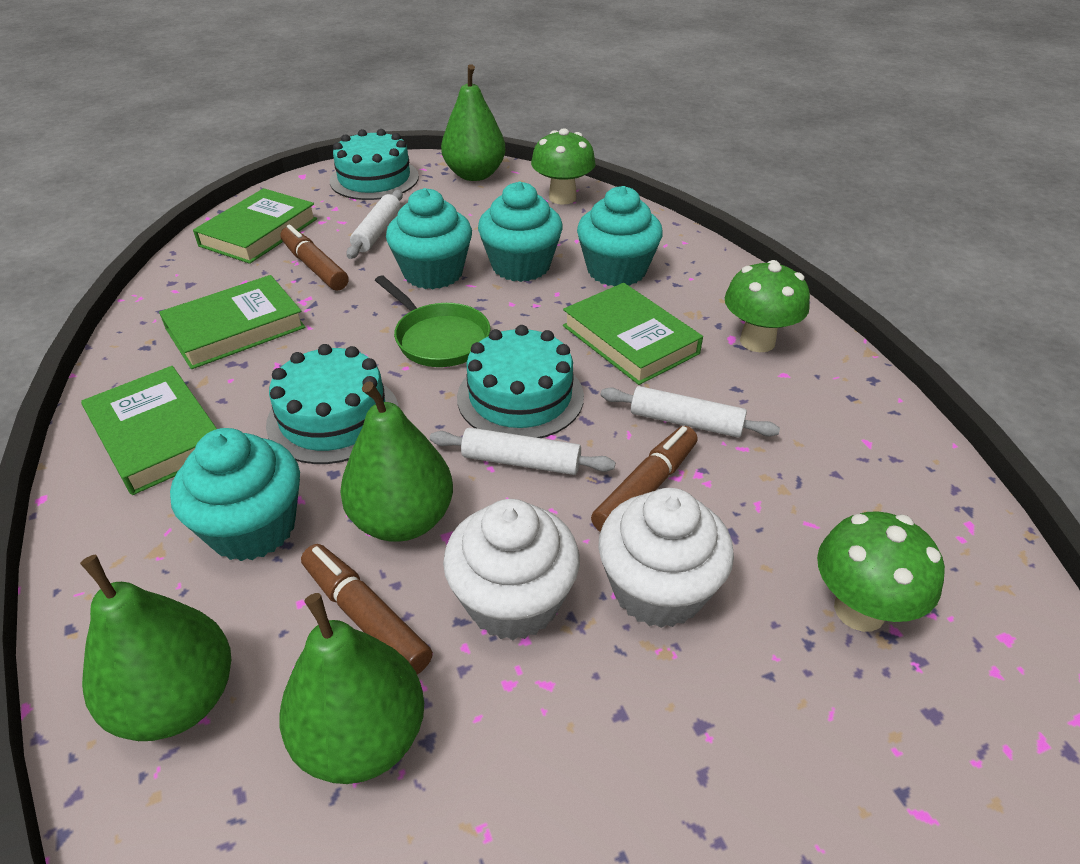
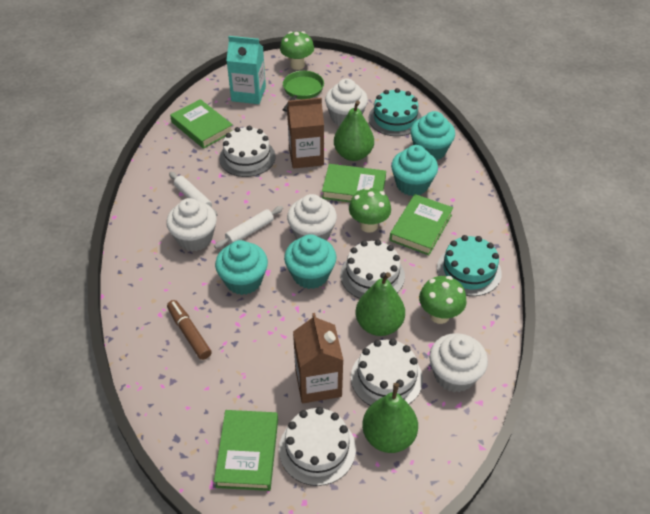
brown carton: none = 0 -> [287,98,324,169] [293,313,343,403] = 2
brown marker: [280,225,348,291] [301,544,433,675] [591,426,698,532] = 3 -> [167,300,211,360] = 1
green pear: [80,555,231,741] [279,593,424,784] [340,381,453,542] [441,64,506,181] = 4 -> [334,101,374,161] [356,272,405,336] [362,383,418,453] = 3
turquoise cake: [266,344,399,464] [330,129,419,200] [457,325,584,438] = 3 -> [369,88,422,136] [437,235,502,296] = 2
turquoise carton: none = 0 -> [226,36,266,104] = 1
white cake: none = 0 -> [219,126,275,177] [279,407,356,486] [340,240,405,299] [351,339,423,406] = 4
white cupcake: [443,499,580,640] [598,488,734,628] = 2 -> [166,198,217,251] [287,194,337,241] [325,79,368,126] [429,333,488,392] = 4
white rolling pin: [346,190,403,259] [430,427,616,475] [601,386,780,437] = 3 -> [169,172,217,217] [214,206,283,249] = 2

